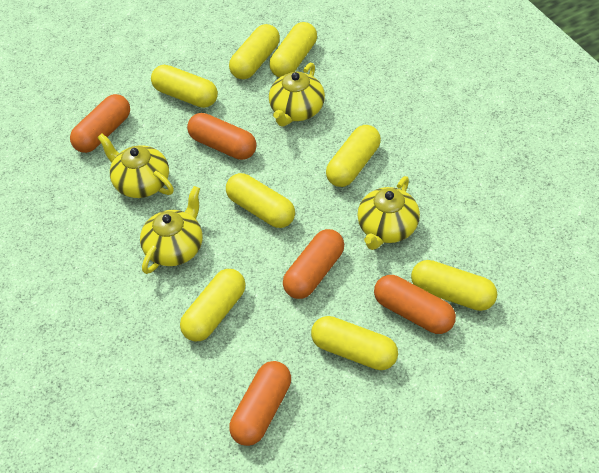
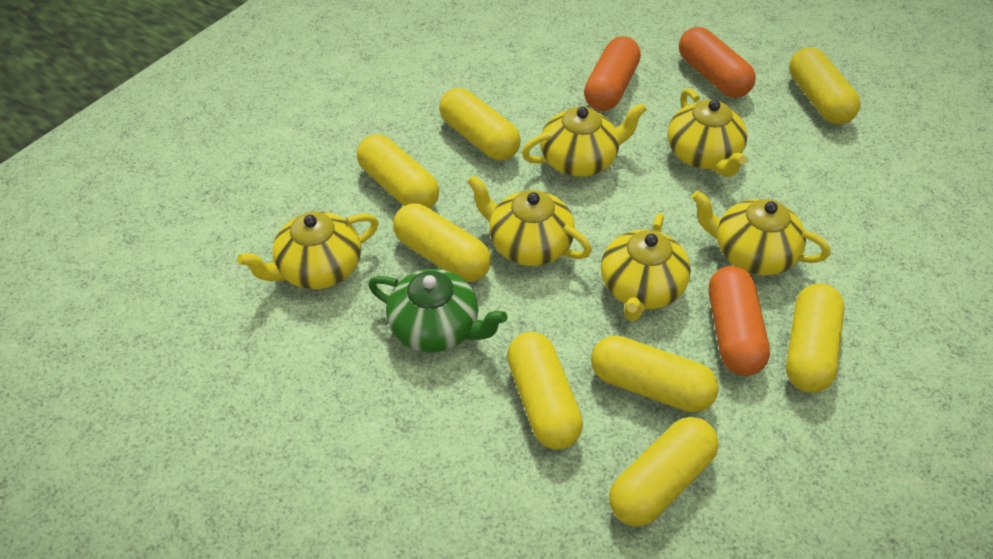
green teapot: none = 0 -> [368,269,507,353] = 1
orange capsule: [70,94,130,153] [187,113,257,160] [229,361,291,446] [283,229,344,299] [374,275,456,334] = 5 -> [584,36,641,111] [679,27,756,98] [709,266,770,376] = 3
yellow teapot: [97,134,174,198] [140,186,202,274] [269,63,325,126] [357,176,420,250] = 4 -> [237,211,379,289] [467,175,592,266] [522,102,647,177] [601,213,691,321] [667,88,748,177] [692,191,830,276] = 6

